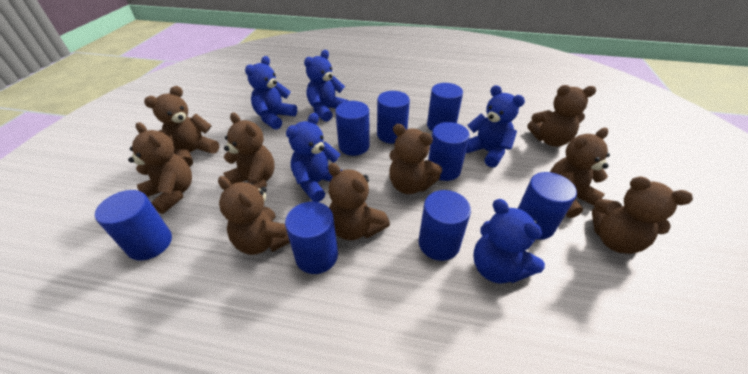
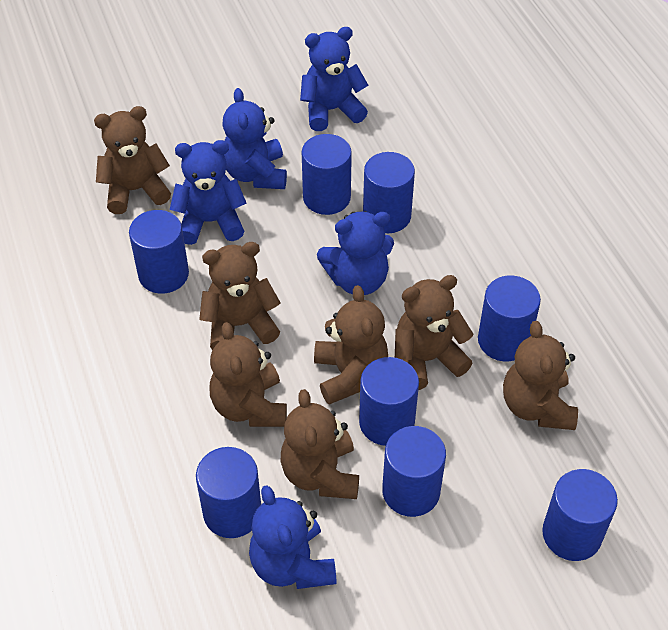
brown teddy bear: [128,122,192,214] [144,86,219,167] [218,176,290,255] [223,113,275,189] [328,163,390,240] [389,124,442,194] [527,85,596,147] [550,128,610,218] [592,176,693,254] = 9 -> [94,106,171,214] [199,242,281,350] [209,322,287,427] [281,389,359,499] [314,285,388,404] [395,275,473,390] [503,321,578,430] = 7

